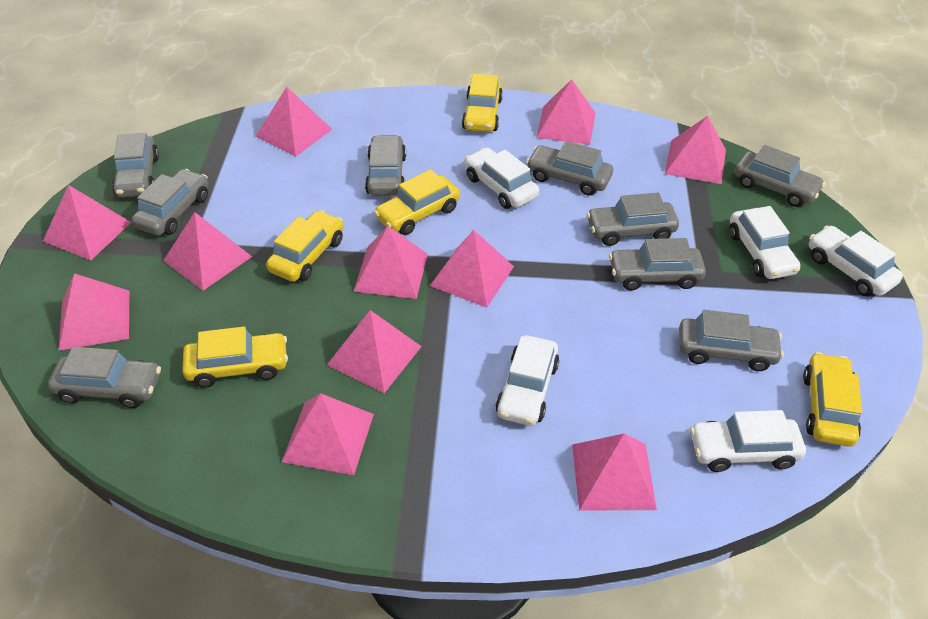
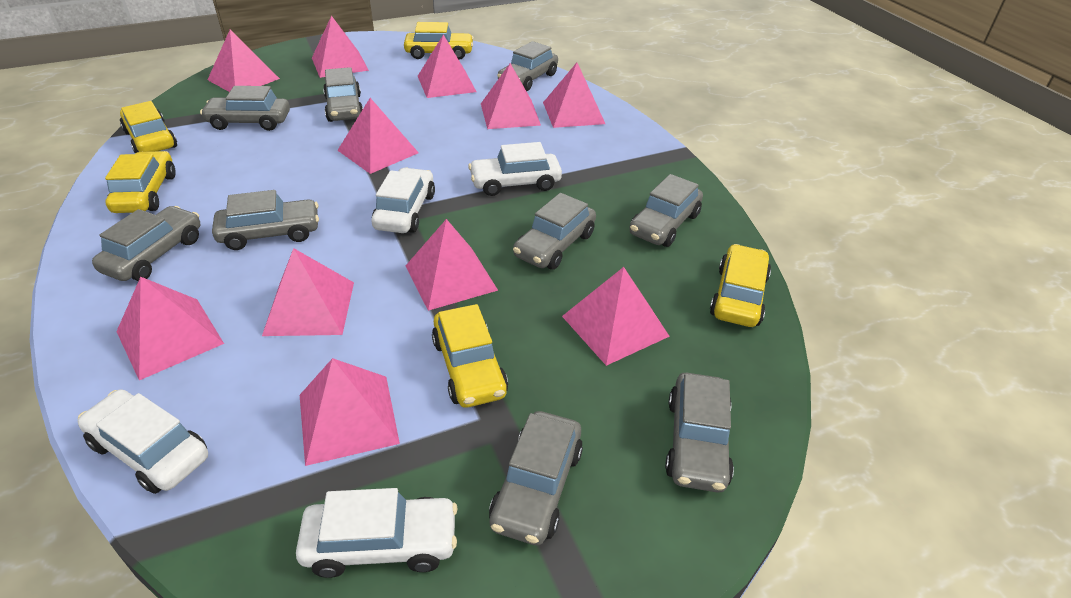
white car: [465,148,539,209] [496,335,560,426] [690,410,806,472] [729,206,800,279] [809,225,903,296] = 5 -> [78,389,208,494] [296,488,458,578] [372,168,435,233] [468,142,562,196] = 4

